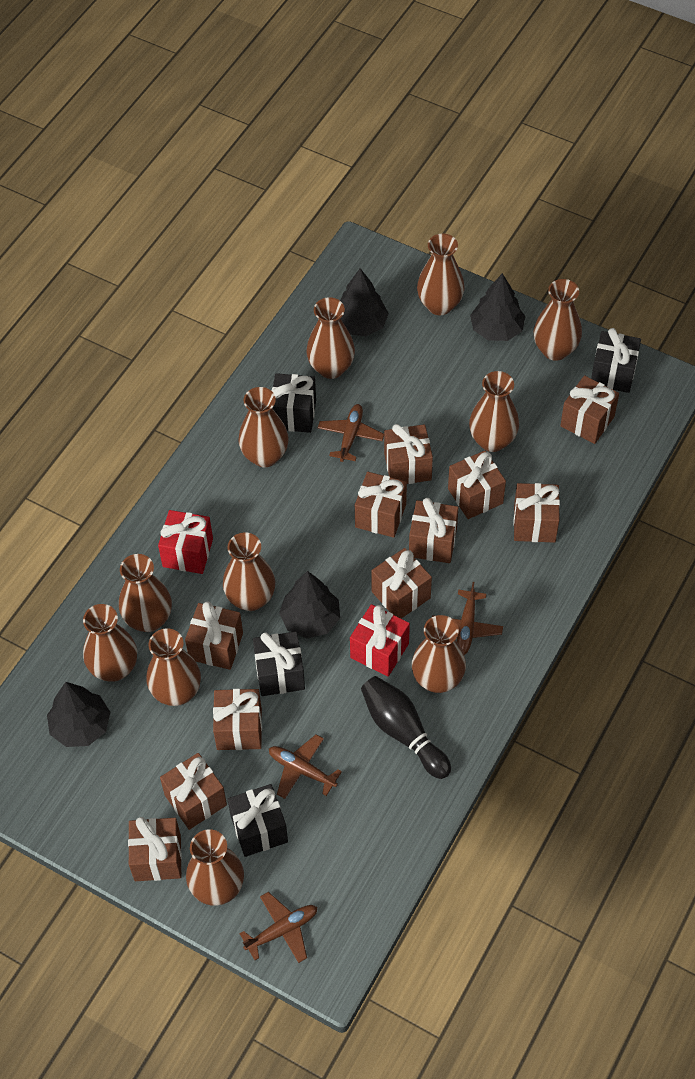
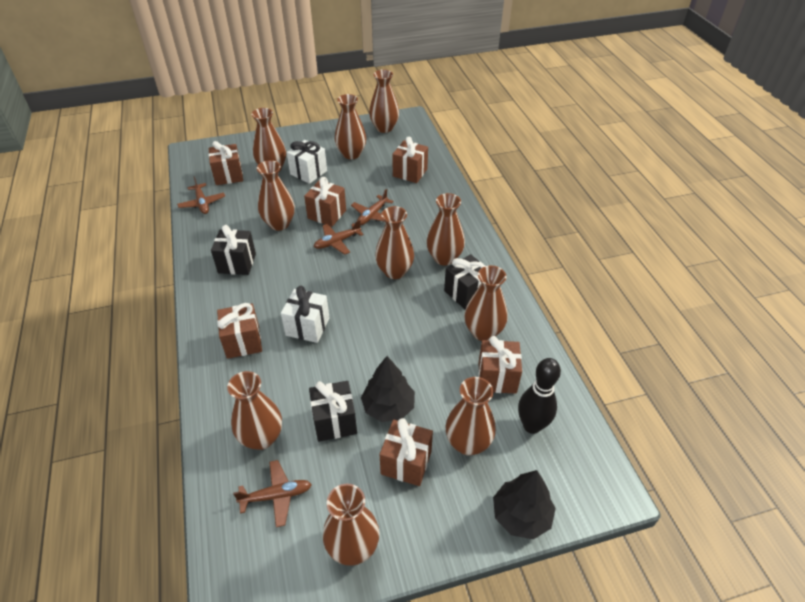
black gift: [227,784,288,857] [253,631,305,696] [272,373,316,433] [591,328,641,393] = 4 -> [211,225,256,275] [309,381,357,442] [444,254,485,309] = 3
black tree: [47,682,110,747] [279,571,340,638] [340,268,389,336] [470,273,526,341] = 4 -> [361,356,415,422] [493,470,556,539] = 2
brown gift: [128,817,182,881] [160,753,227,830] [185,602,243,670] [213,689,262,750] [355,472,407,538] [371,548,432,618] [384,424,433,484] [409,498,459,563] [448,451,506,519] [513,483,560,543] [560,375,619,444] = 11 -> [209,141,243,185] [217,303,262,359] [304,177,346,227] [380,418,433,486] [392,137,428,183] [478,336,522,394] = 6
brown vase: [83,604,137,682] [119,554,172,632] [146,628,201,706] [186,829,244,906] [223,532,275,611] [238,387,289,467] [306,297,355,379] [412,615,466,693] [417,234,464,315] [469,371,519,452] [534,279,582,361] = 11 -> [227,371,282,450] [251,108,286,172] [257,160,295,231] [323,484,380,566] [335,94,366,160] [369,69,399,133] [375,206,414,279] [427,193,465,266] [446,377,496,455] [464,266,508,341] = 10
red gift: [158,510,213,574] [350,604,410,677] = 2 -> none = 0
white gift: none = 0 -> [281,286,330,343] [287,140,327,184] = 2

